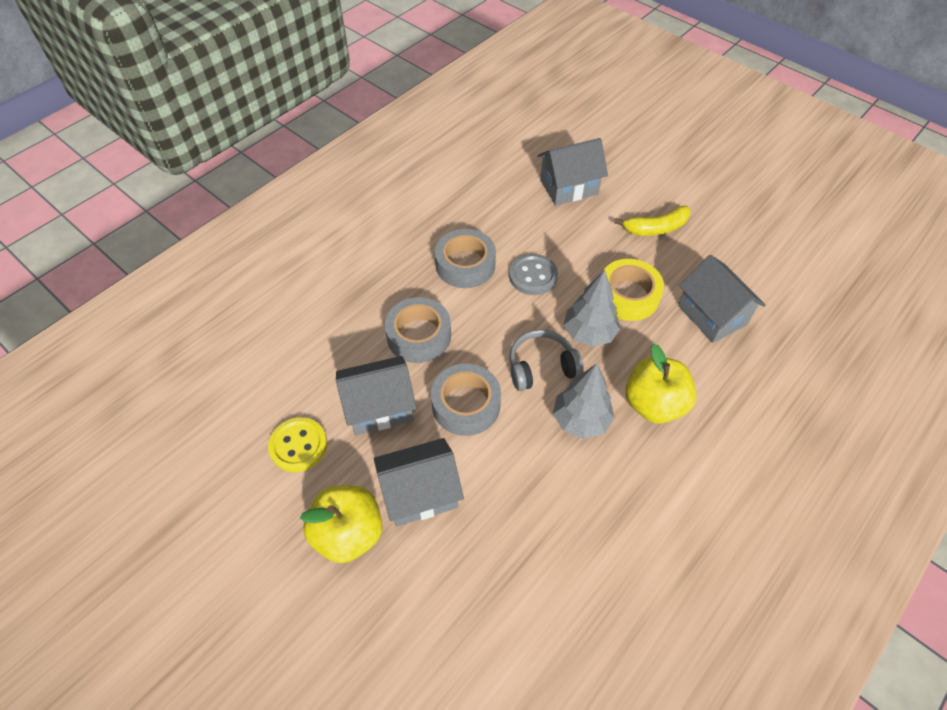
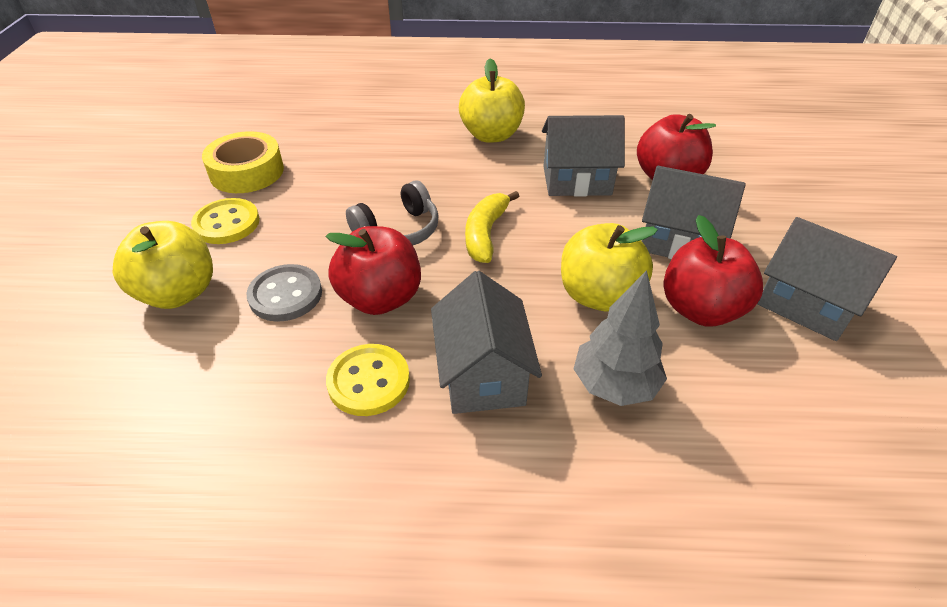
grey tape: [385,297,451,363] [431,364,501,436] [435,229,496,288] = 3 -> none = 0
grey tree: [553,363,615,439] [564,270,620,347] = 2 -> [574,270,667,406] = 1
red apple: none = 0 -> [325,226,421,315] [637,114,716,180] [663,215,763,326] = 3
yellow apple: [300,485,382,563] [625,344,696,424] = 2 -> [113,221,213,309] [459,59,525,143] [561,223,658,311] = 3
yellow button: [268,417,327,472] = 1 -> [191,198,260,244] [326,344,410,416] = 2

